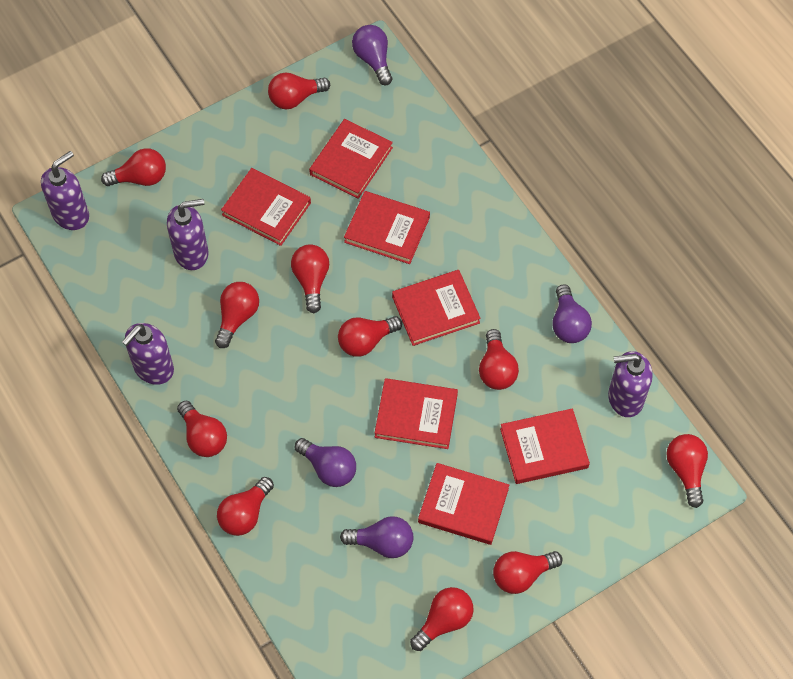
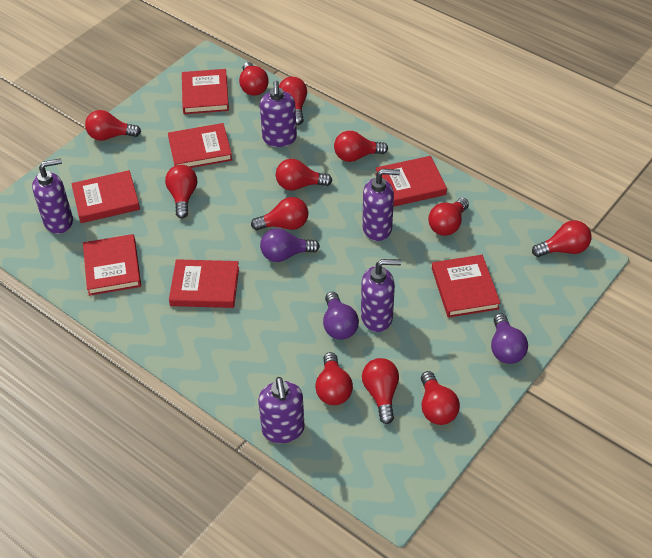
purple light bulb: [295,438,356,487] [340,516,413,558] [352,25,392,86] [552,284,592,343] = 4 -> [260,228,320,262] [323,292,359,340] [491,313,528,364] = 3
purple soap dispenser: [41,151,89,230] [122,323,174,385] [167,199,209,270] [608,351,653,417] = 4 -> [32,158,73,234] [258,377,305,443] [260,81,297,147] [361,259,401,332] [362,169,400,241] = 5
red light bulb: [101,148,166,186] [177,401,227,457] [215,282,259,348] [217,477,274,536] [268,73,330,109] [291,244,329,313] [338,316,402,357] [410,587,474,651] [479,329,519,390] [493,551,563,594] [666,434,708,508] = 11 -> [85,110,141,141] [165,165,197,218] [239,62,269,96] [251,197,308,230] [276,159,332,191] [279,77,307,125] [315,352,353,405] [334,131,388,162] [362,358,399,424] [421,371,460,425] [428,198,469,236] [532,220,591,257] = 12

